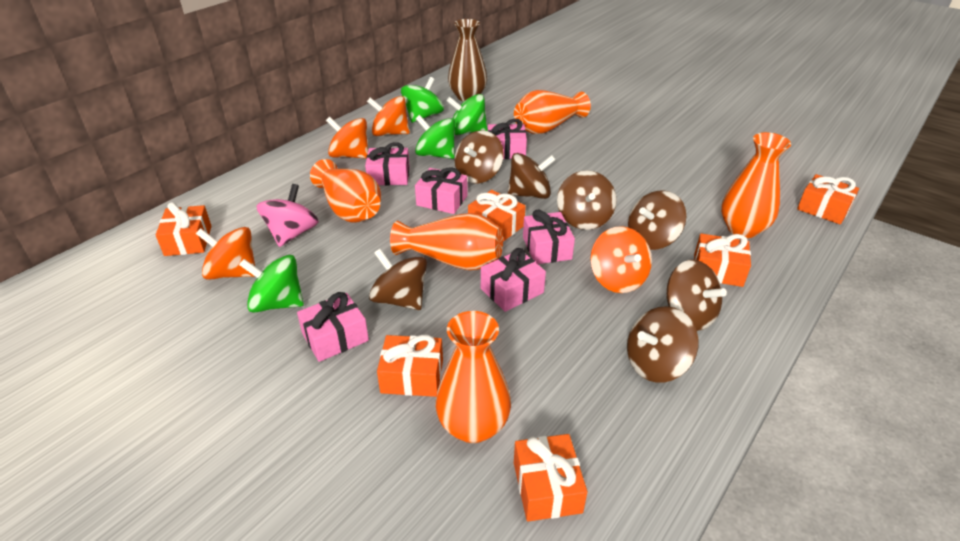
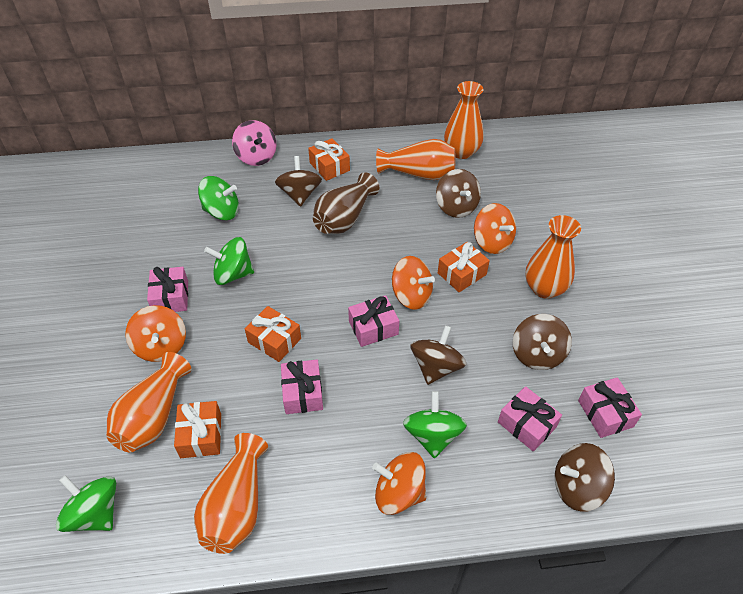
brown spinning top: [369,249,427,310] [455,130,504,183] [508,153,556,199] [557,170,617,230] [627,306,699,383] [628,190,686,250] [666,260,727,331] = 7 -> [275,156,322,207] [411,325,466,385] [436,169,481,218] [513,314,572,370] [555,443,615,512] = 5
orange gift: [156,202,212,256] [377,335,443,397] [468,190,526,242] [514,434,587,522] [694,233,751,287] [797,174,859,224] = 6 -> [174,401,221,458] [245,306,301,362] [308,138,350,181] [438,242,490,292] = 4
pink gift: [297,292,369,362] [365,142,410,185] [415,167,468,214] [481,248,546,312] [488,119,527,159] [523,210,575,264] = 6 -> [147,267,188,312] [281,360,323,414] [348,295,399,347] [498,386,562,452] [578,377,642,438] = 5

